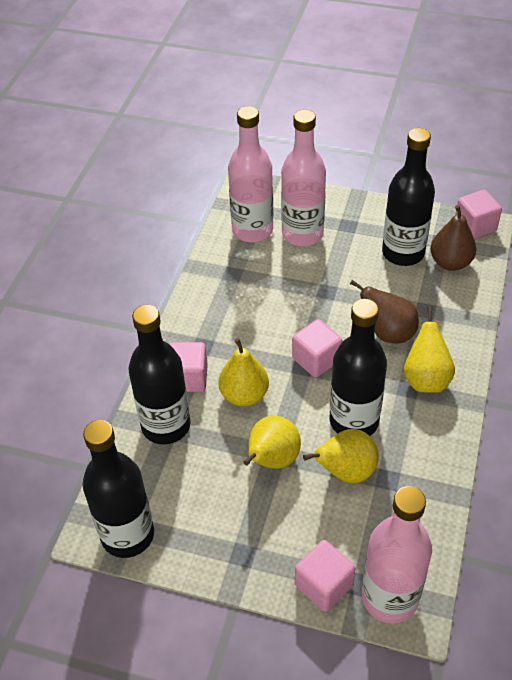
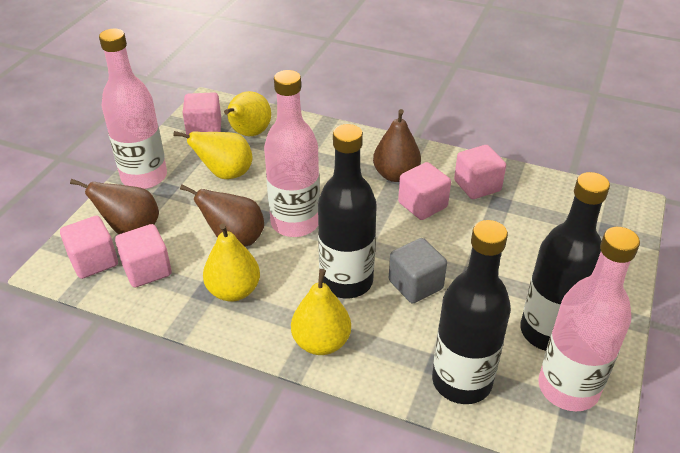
black bottle: [83,420,154,558] [129,305,190,445] [330,299,387,436] [382,128,435,266] = 4 -> [318,124,377,299] [432,220,511,404] [520,172,610,351] = 3
brown pear: [350,280,419,343] [430,205,476,271] = 2 -> [70,179,159,234] [180,184,264,247] [373,109,421,182] = 3
grey cube: none = 0 -> [389,238,447,304] = 1
pink cube: [169,342,208,392] [292,319,342,378] [295,540,356,612] [455,190,502,239] = 4 -> [60,216,118,279] [115,224,172,287] [183,92,221,135] [398,162,451,220] [454,145,506,199] = 5

